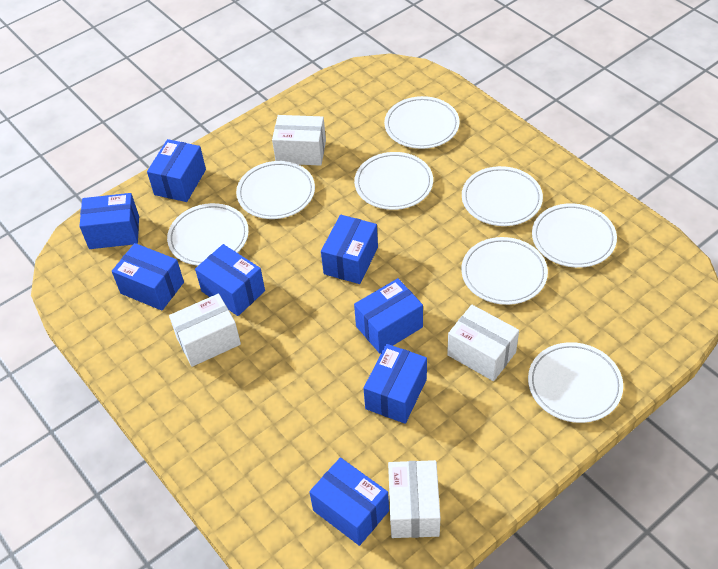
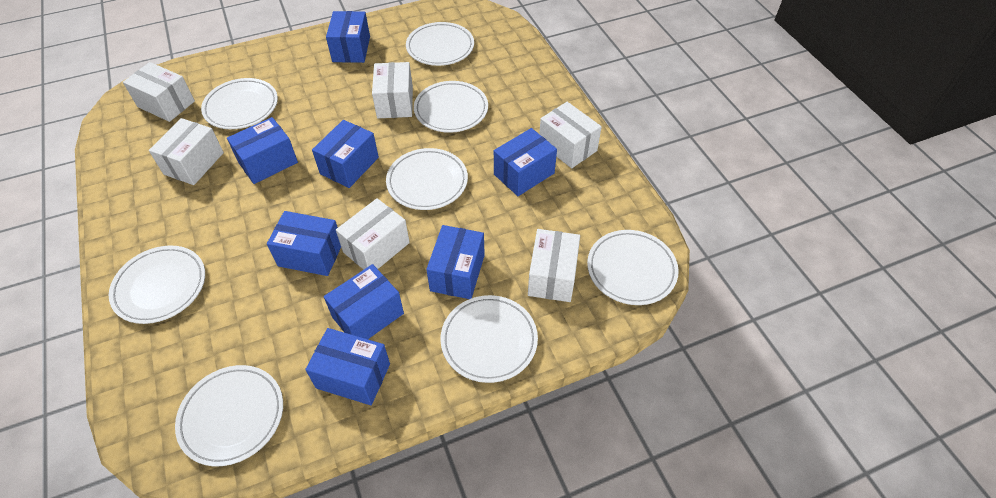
white box: [169,294,241,367] [272,115,326,166] [388,460,440,538] [447,305,519,381] = 4 -> [123,62,195,122] [149,118,224,185] [336,198,410,270] [372,62,413,118] [528,229,580,302] [539,102,602,168] = 6

